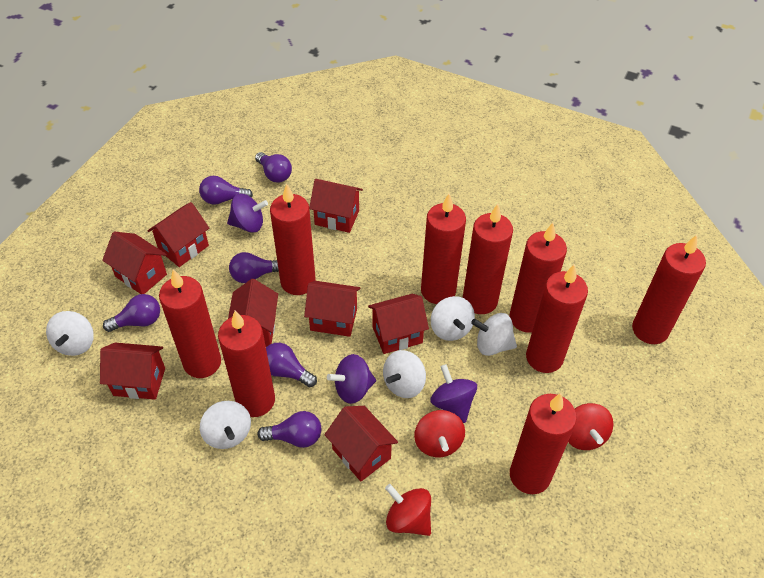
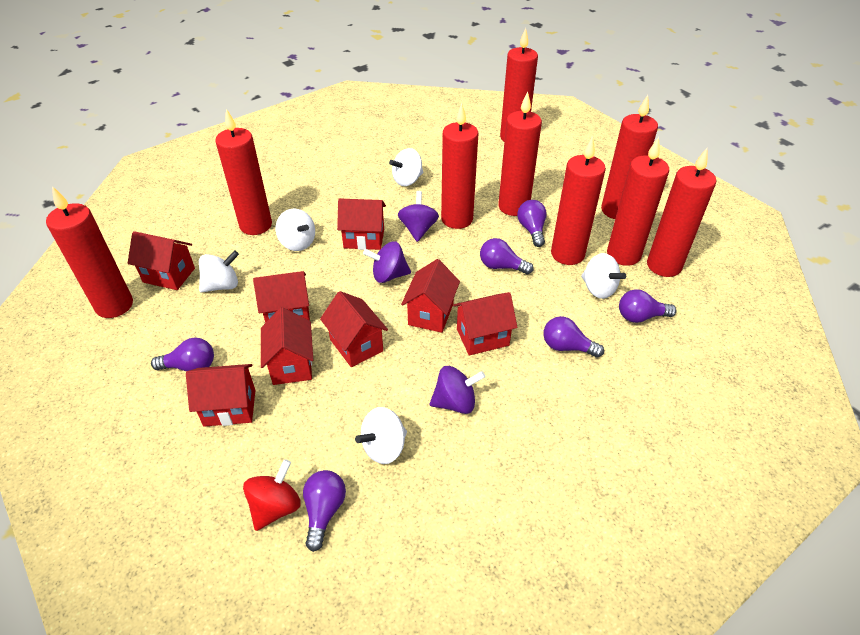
red spinning top: [385,484,431,536] [414,410,465,457] [568,403,613,450] = 3 -> [243,459,301,531] = 1

